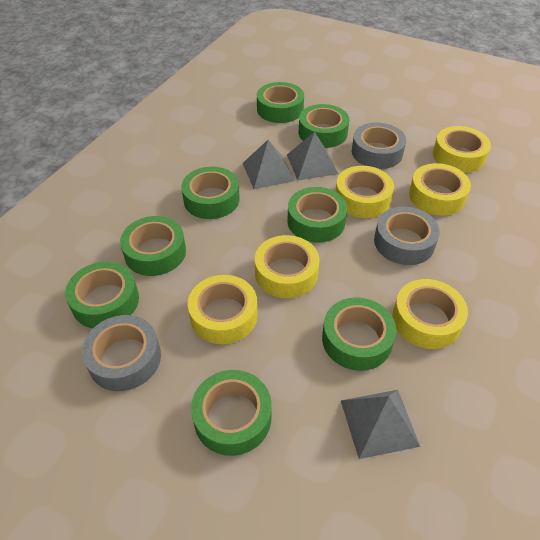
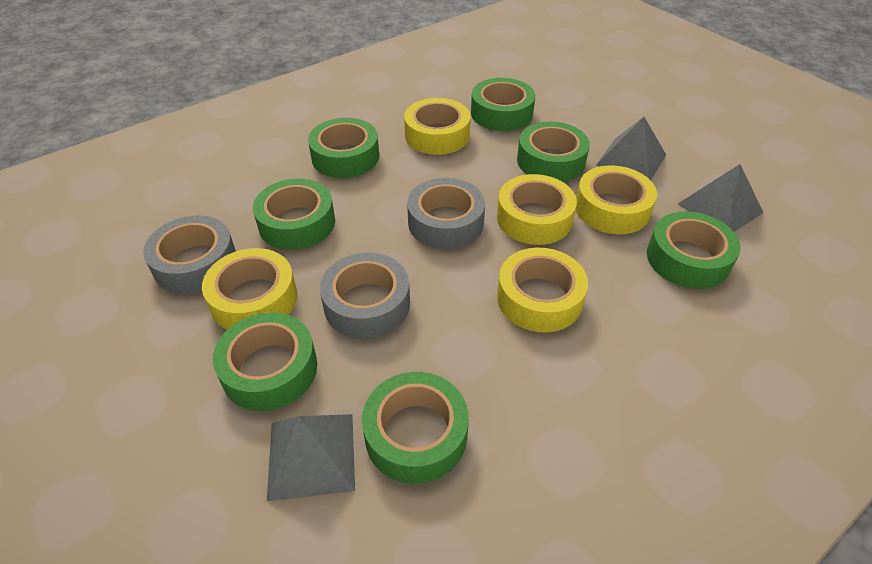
green tape: [65,262,139,328] [120,216,186,276] [181,167,240,219] [191,370,272,456] [257,82,304,123] [287,187,347,243] [299,104,349,148] [322,297,396,371] = 8 -> [213,312,317,411] [253,179,335,250] [308,118,379,178] [362,372,469,484] [471,78,535,131] [517,121,590,182] [647,211,741,289] = 7
yellow tape: [188,275,258,344] [255,235,320,298] [335,166,394,218] [392,279,468,349] [409,163,471,215] [433,126,491,173] = 6 -> [202,248,297,330] [404,98,471,155] [497,174,577,245] [497,248,588,332] [576,165,657,234] = 5

